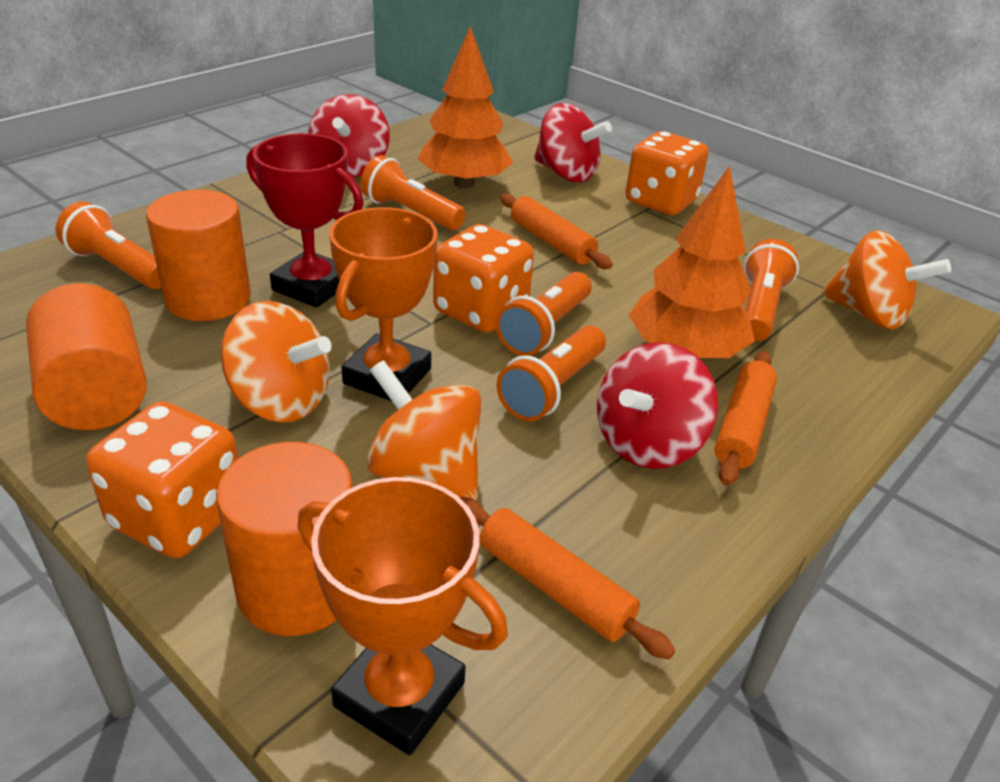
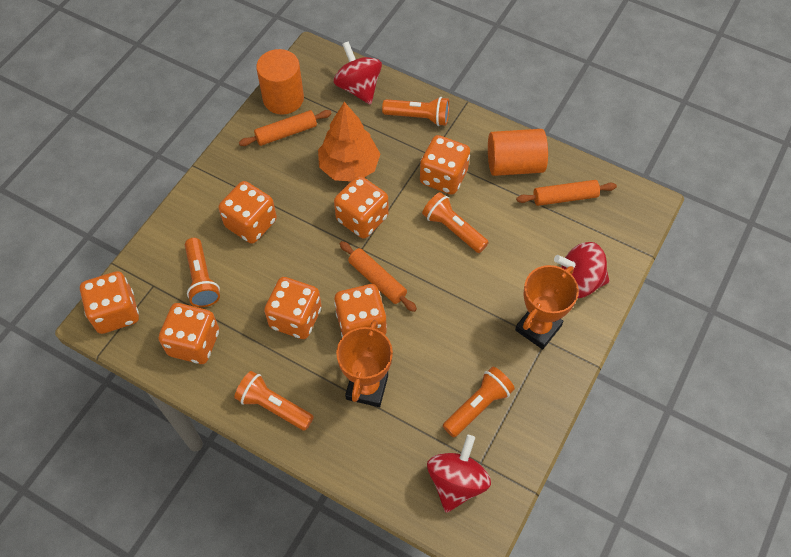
orange cylinder: [26,283,147,430] [146,189,251,321] [216,442,353,636] = 3 -> [256,49,304,114] [488,129,548,176] = 2
orange dice: [86,401,239,558] [433,224,534,333] [625,131,709,215] = 3 -> [80,271,139,334] [159,303,219,364] [219,181,277,244] [264,277,322,339] [334,176,389,239] [334,284,387,337] [420,135,470,195] = 7
orange spinning top: [221,301,332,422] [367,360,481,500] [822,230,951,329] = 3 -> none = 0
orange tree: [418,26,513,188] [629,166,755,358] = 2 -> [318,102,380,182] = 1
red trophy: [246,133,364,308] = 1 -> none = 0

